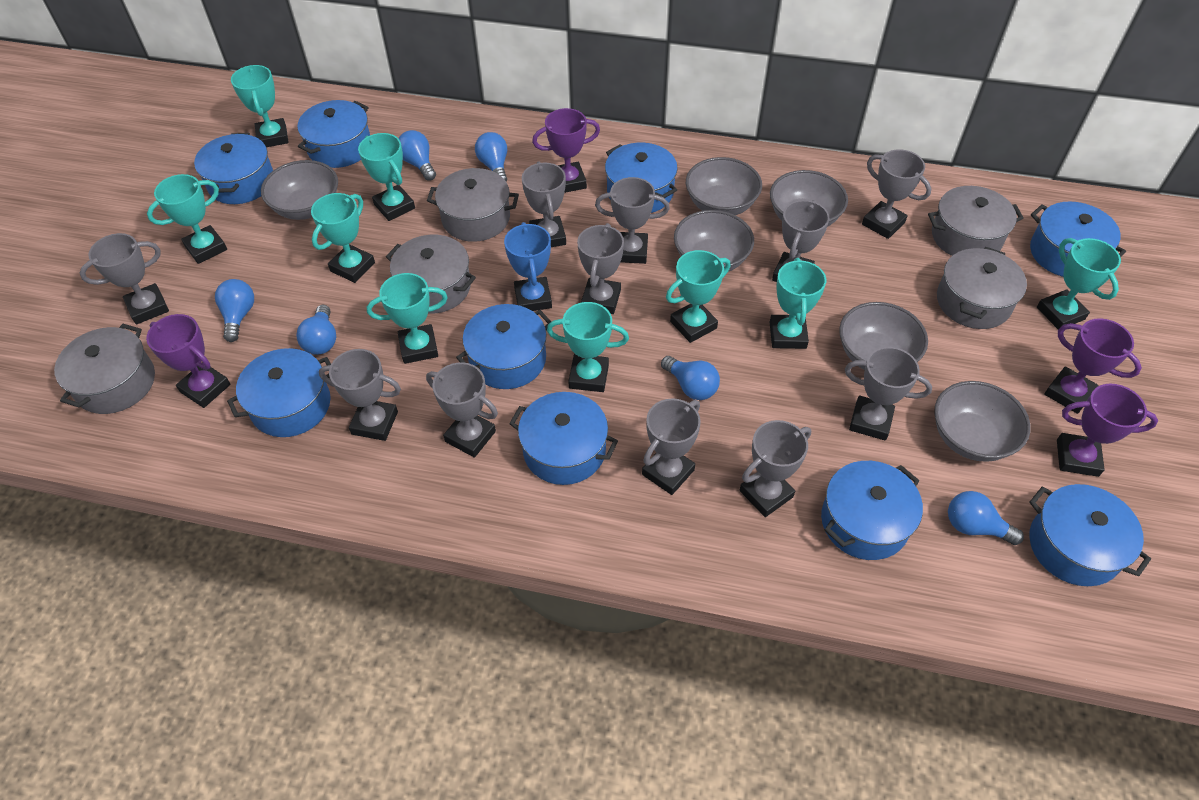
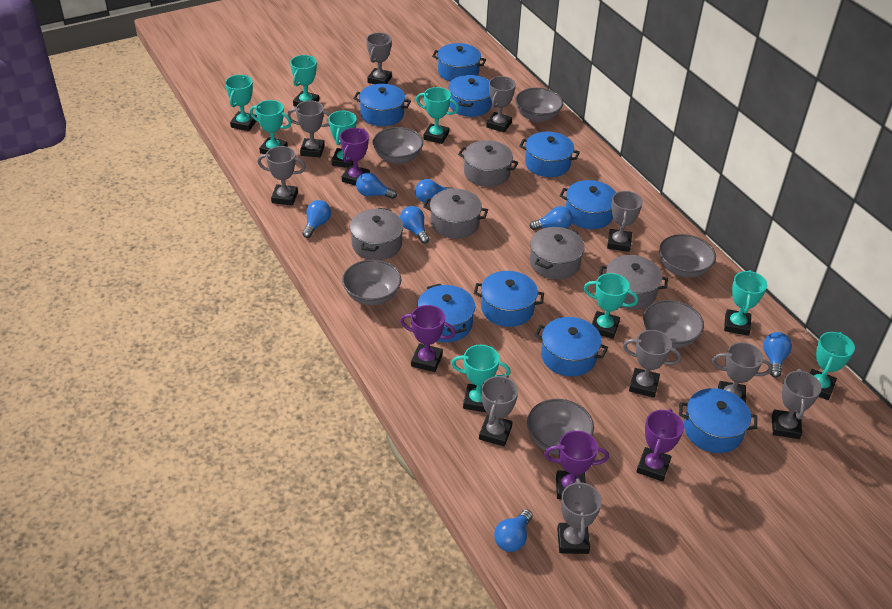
blue light bulb: [215,279,254,342] [296,305,336,355] [399,130,436,181] [475,132,507,182] [661,356,720,400] [948,491,1024,545] = 6 -> [302,200,331,238] [356,173,397,199] [400,206,429,244] [415,179,454,203] [494,509,533,552] [529,206,573,230] [763,332,792,378] = 7
blue trophy: [504,222,552,311] = 1 -> none = 0
grey trophy: [80,233,169,325] [319,349,401,441] [426,362,498,458] [522,162,566,247] [577,223,624,314] [595,177,670,264] [642,398,701,495] [740,420,811,517] [772,200,829,282] [845,347,932,441] [862,149,931,239] = 11 -> [257,146,306,205] [287,101,331,158] [366,33,392,84] [479,375,518,446] [486,76,516,132] [557,478,602,554] [607,191,643,252] [623,330,681,398] [712,342,772,403] [772,369,822,439] = 10

